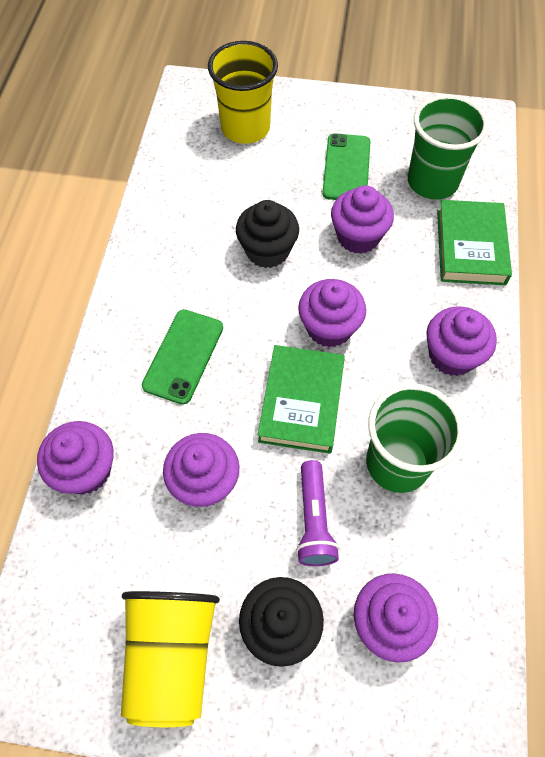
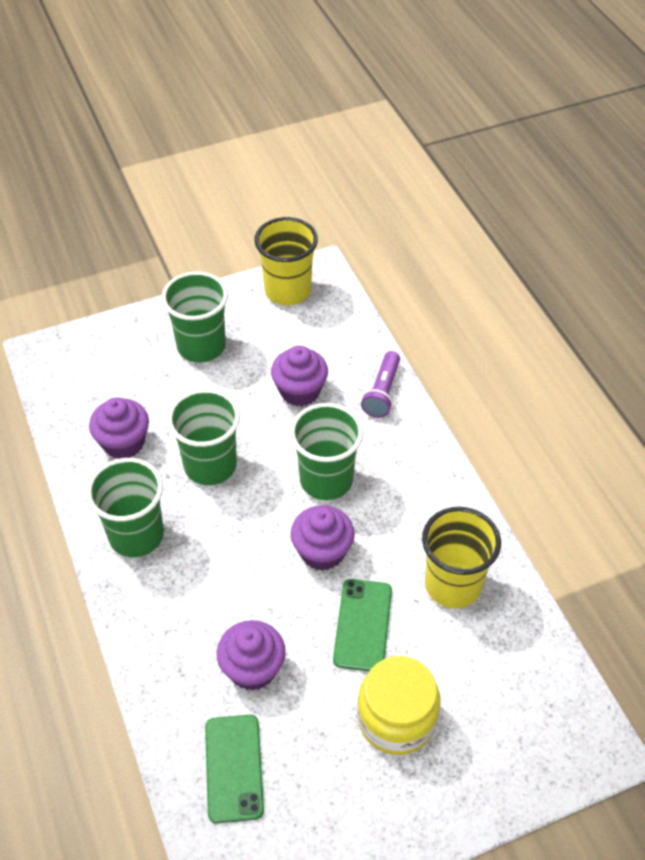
black cupcake: [236,200,299,268] [239,577,324,667] = 2 -> none = 0
green book: [258,345,345,454] [437,200,512,285] = 2 -> none = 0
green cup: [366,384,464,493] [408,95,488,200] = 2 -> [86,458,164,557] [161,271,228,363] [167,389,240,485] [290,403,363,500] = 4
purple cupcake: [37,421,114,495] [163,433,239,507] [298,279,366,347] [331,185,394,254] [354,573,438,663] [426,306,497,376] = 6 -> [89,397,149,459] [217,620,286,691] [271,346,328,406] [290,505,355,571] = 4
yellow jar: none = 0 -> [357,656,440,755] = 1

